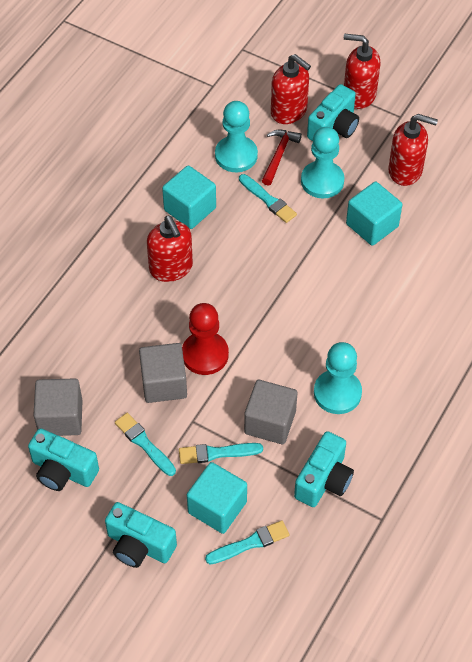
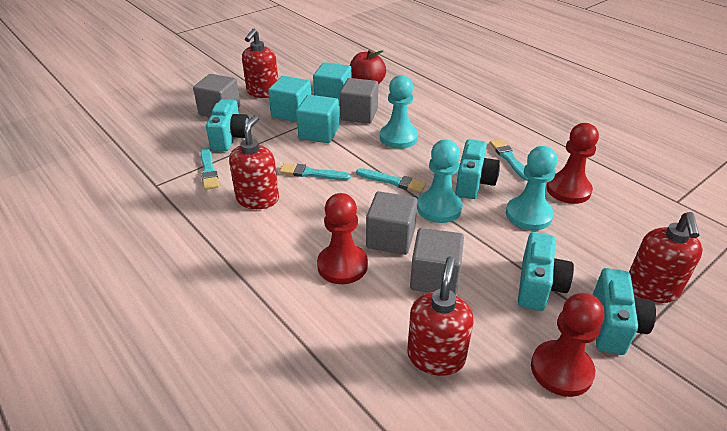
grey cube: [33,378,82,436] [139,343,187,403] [244,380,297,444] = 3 -> [193,74,241,117] [340,78,378,124] [366,191,417,255] [410,228,464,295] = 4
red apple: none = 0 -> [350,50,386,84] = 1
red hammer: [262,130,302,185] = 1 -> none = 0
red pawn: [182,303,229,375] = 1 -> [317,193,368,284] [531,293,604,397] [546,123,599,204] = 3

